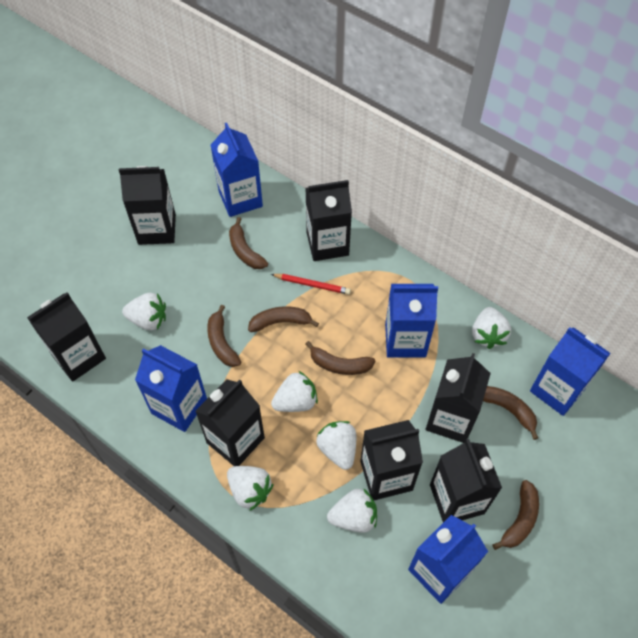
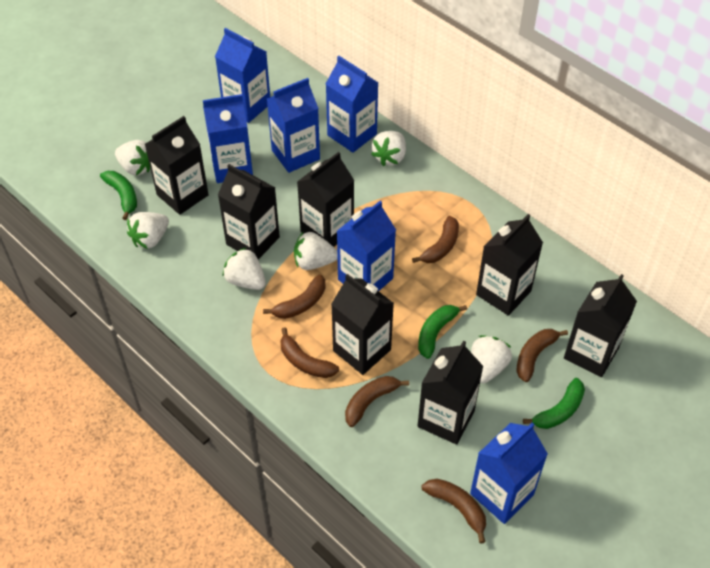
blue carton: [135,345,207,432] [211,123,263,217] [385,284,438,358] [408,515,488,604] [530,327,611,416] = 5 -> [203,94,253,183] [215,28,270,123] [267,78,320,173] [326,56,379,153] [337,201,396,291] [470,423,548,524] = 6
green banana: none = 0 -> [100,171,137,220] [418,305,467,359] [523,378,585,429] = 3
red pencil: [271,274,351,295] = 1 -> none = 0

